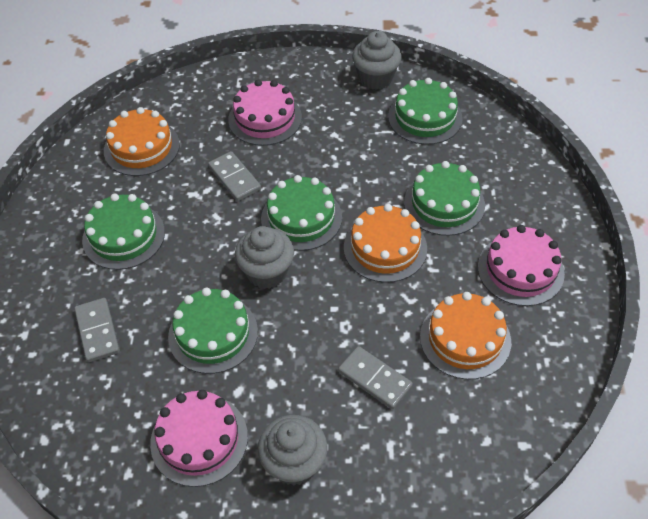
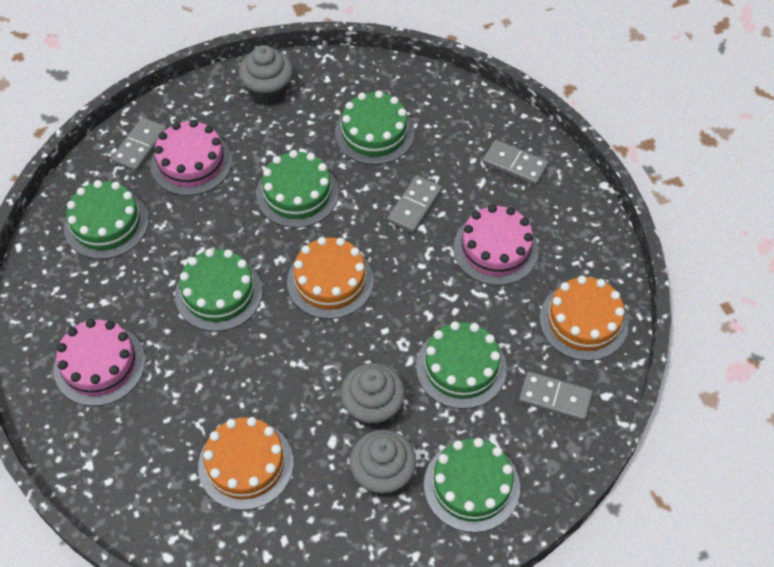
green cake: [82,193,165,270] [168,288,258,374] [261,175,342,251] [388,78,463,145] [404,161,485,236] = 5 -> [64,180,149,259] [175,249,263,332] [256,150,339,228] [335,91,415,165] [416,321,507,409] [424,438,520,533] = 6
grey domino: [74,298,120,362] [208,151,261,201] [338,346,413,409] = 3 -> [111,117,167,172] [387,175,442,233] [482,140,549,185] [519,371,593,421] = 4

